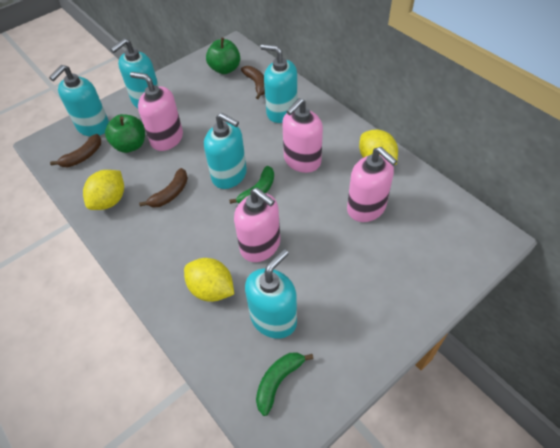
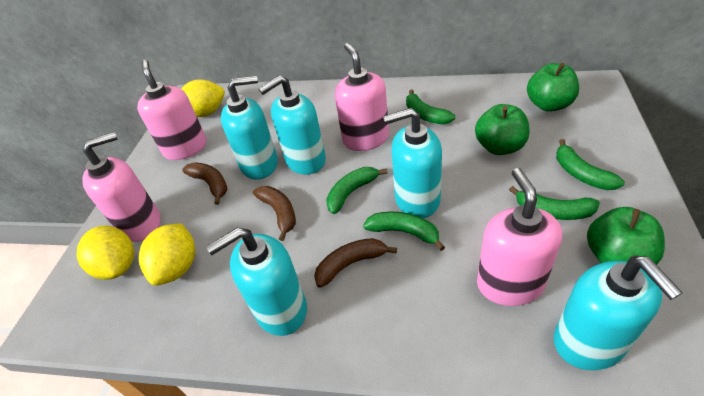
green apple: [105,114,145,153] [206,38,240,74] = 2 -> [475,104,530,155] [527,63,579,112] [587,207,665,265] = 3
green banana: [229,166,274,204] [256,352,313,416] = 2 -> [326,167,387,214] [363,212,445,251] [406,90,455,125] [509,186,600,220] [556,139,625,190] = 5

